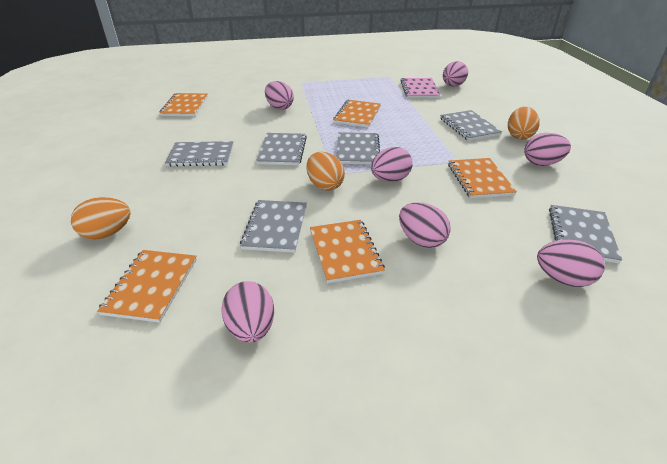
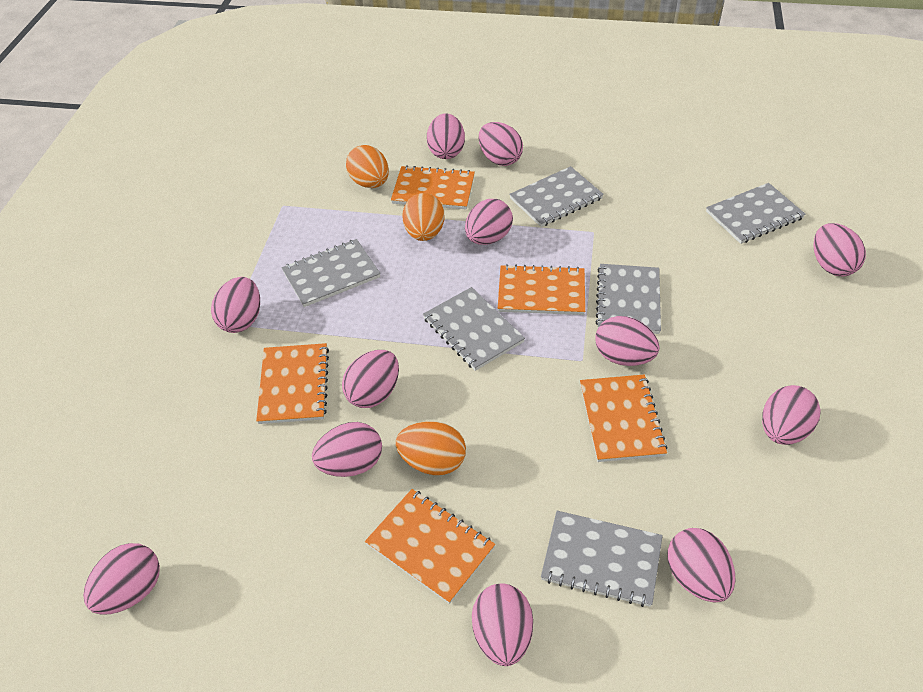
pink egg: [221,281,274,343] [265,81,294,110] [371,147,412,182] [399,202,451,248] [443,61,468,86] [524,133,571,166] [537,240,605,287] = 7 -> [83,543,160,615] [211,277,260,333] [312,422,382,477] [342,350,399,408] [427,113,465,159] [465,199,513,245] [472,584,533,666] [479,122,523,166] [595,316,660,366] [667,528,736,603] [762,385,821,445] [813,223,866,277] = 12
pink notebook: [400,78,440,98] = 1 -> none = 0

